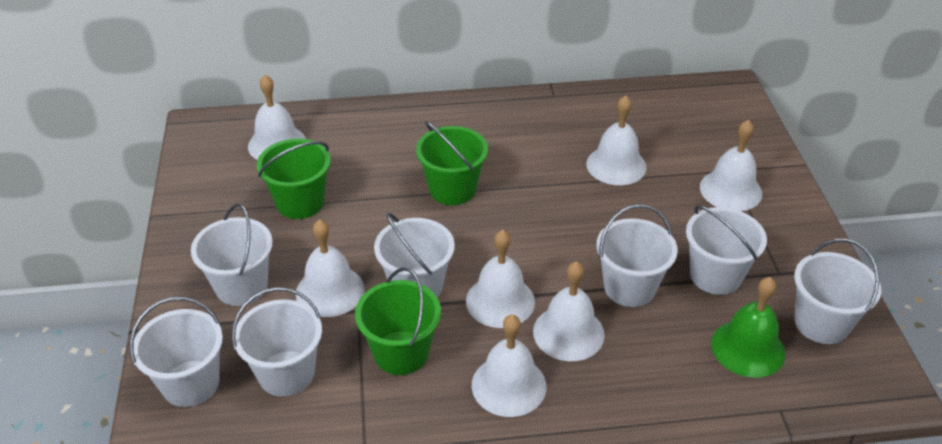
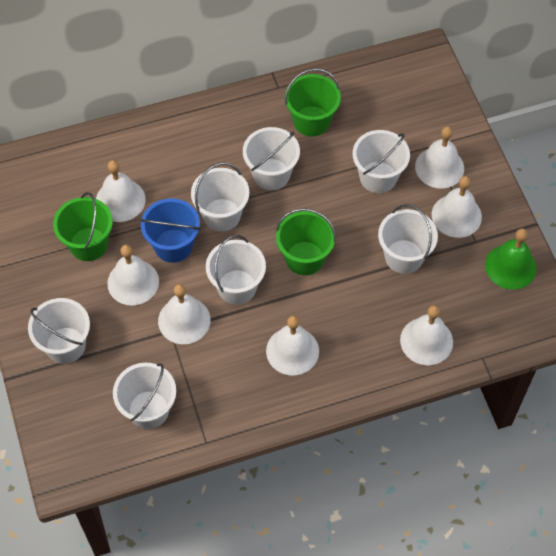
blue bucket: none = 0 -> [140,198,201,263] = 1

